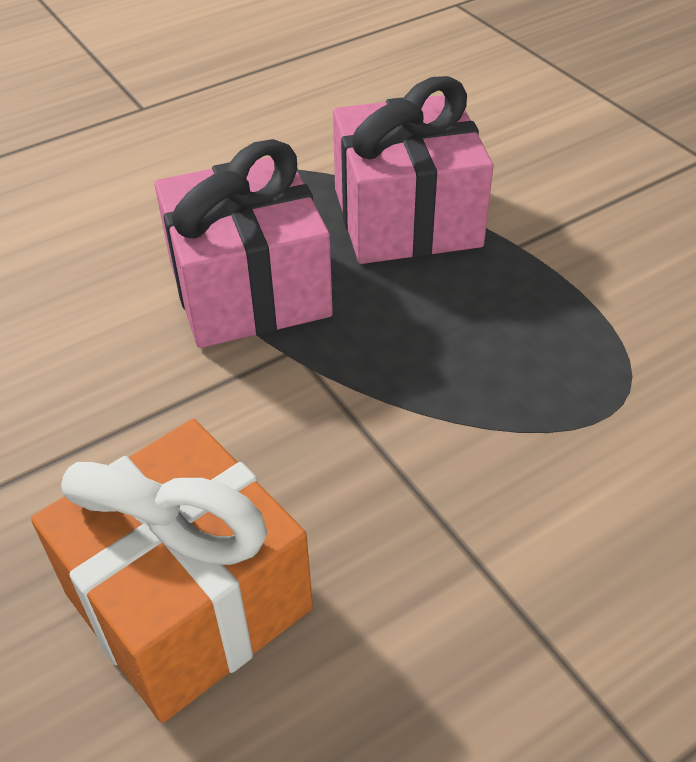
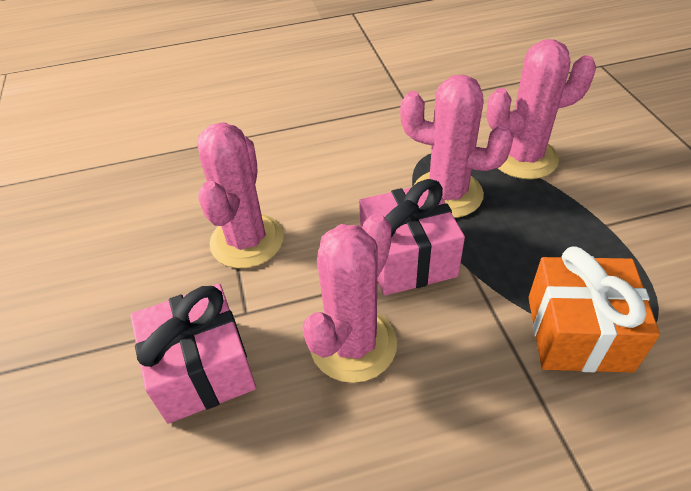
pink cactus: none = 0 -> [197,122,284,268] [302,213,397,383] [400,75,514,218] [486,39,596,179] = 4

